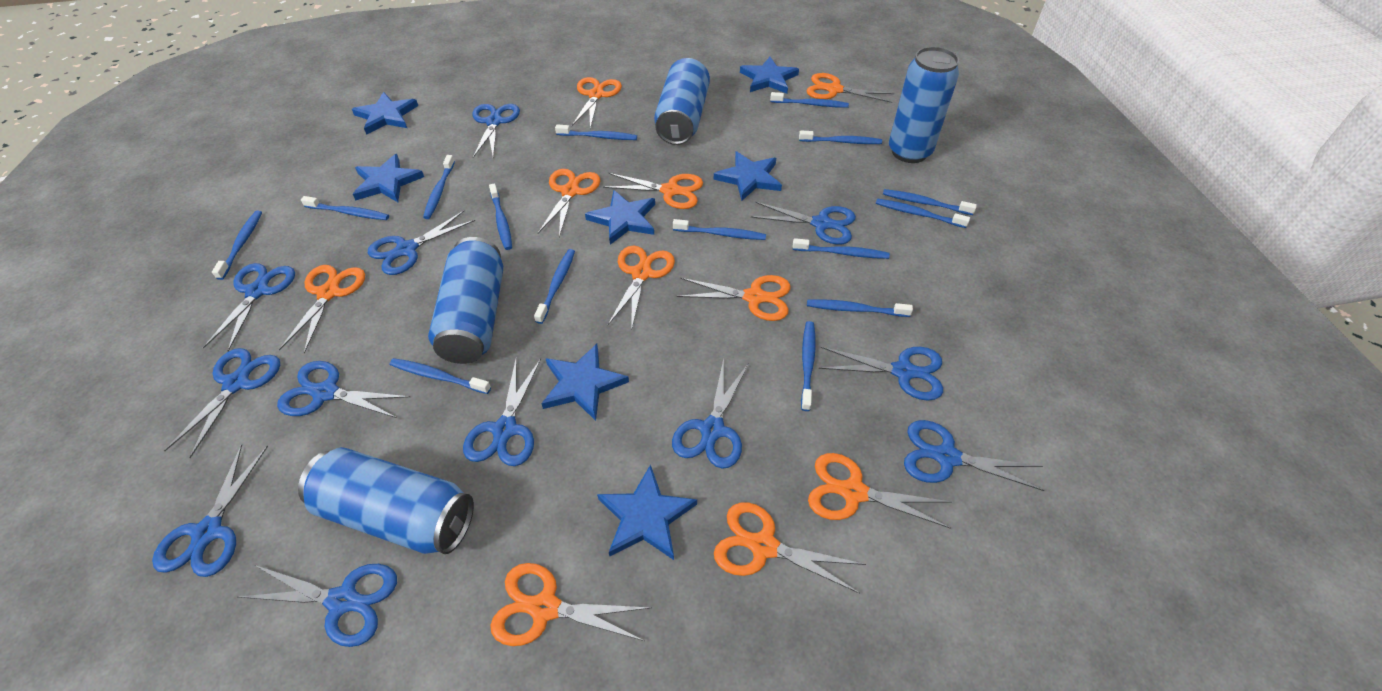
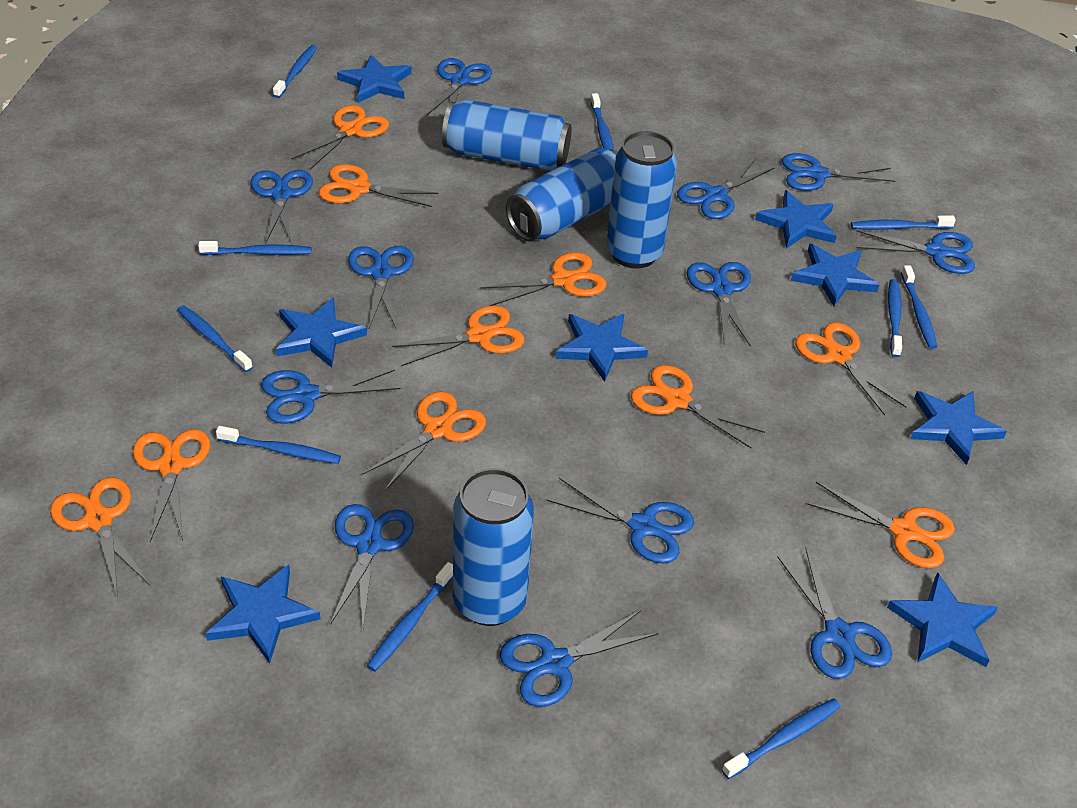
blue star: [352,92,418,135] [353,154,424,202] [541,344,629,421] [585,190,655,245] [597,464,697,560] [714,151,782,201] [740,57,799,94] = 7 -> [205,564,321,664] [276,297,367,368] [337,55,412,103] [555,314,648,382] [755,190,837,249] [791,244,879,306] [887,572,998,667] [910,391,1007,465] = 8
blue toothbrush: [212,211,262,280] [301,196,389,220] [390,358,491,394] [423,155,455,219] [489,183,512,250] [534,249,575,324] [555,124,637,140] [673,219,766,240] [770,92,849,108] [793,238,890,259] [799,131,882,144] [801,321,816,411] [807,299,913,317] [876,198,970,228] [883,189,977,215] = 15 -> [177,305,253,372] [198,241,311,255] [216,426,341,464] [273,45,317,98] [367,562,453,672] [591,93,614,150] [722,699,841,779] [851,216,956,230] [888,279,902,357] [901,265,937,349] = 10

